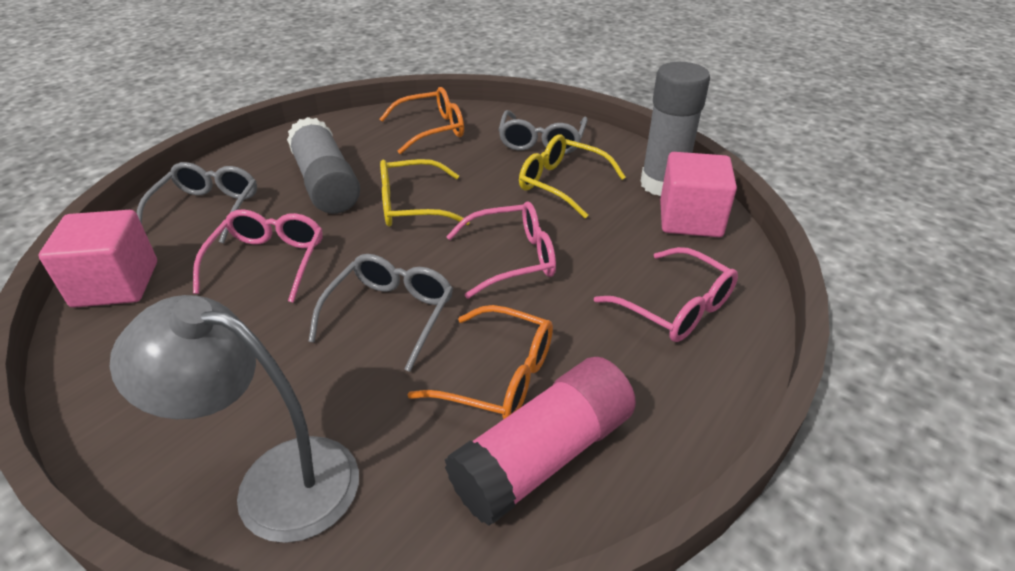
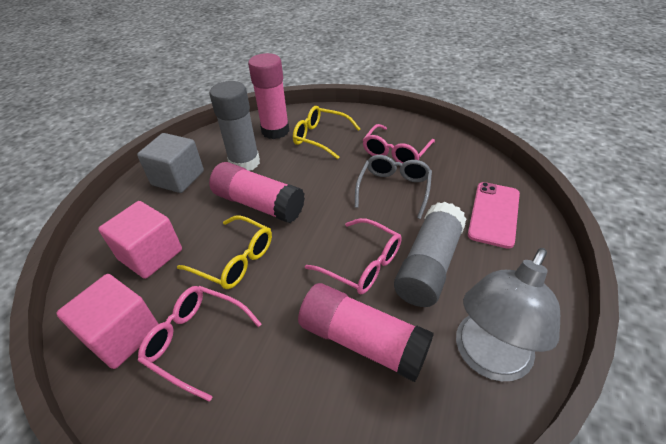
grey cube: none = 0 -> [137,133,204,193] = 1
grey glasses: [137,162,257,244] [308,254,453,372] [498,110,588,154] = 3 -> [355,155,432,219] = 1
orange glasses: [380,87,464,154] [407,305,553,420] = 2 -> none = 0
pink glue stick: [445,357,636,526] = 1 -> [209,162,305,223] [248,53,289,139] [298,283,434,382] = 3
pink phone: none = 0 -> [468,182,520,249] = 1

